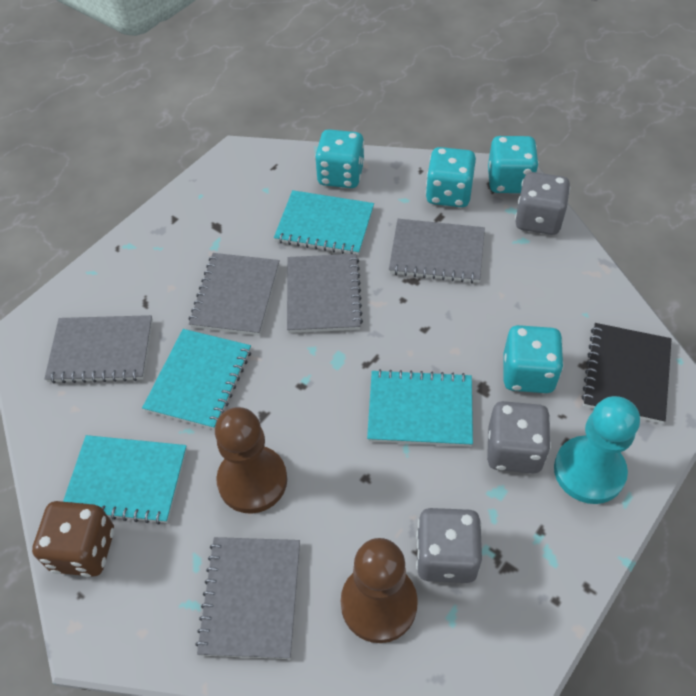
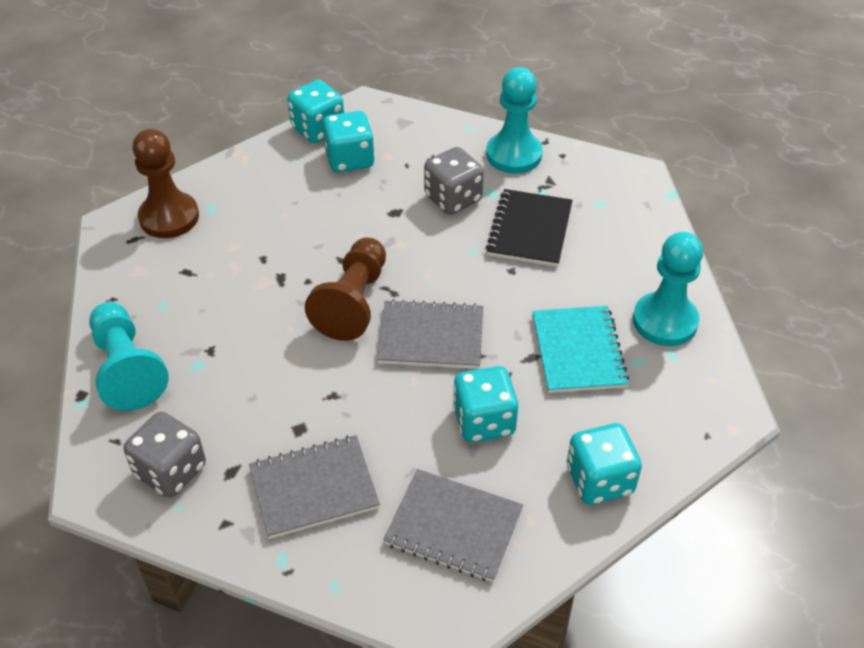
brown dice: [32,501,114,577] = 1 -> none = 0
grey dice: [416,508,482,583] [487,401,551,474] [515,172,570,235] = 3 -> [124,412,206,498] [424,147,484,215] = 2
grey notebook: [44,315,153,384] [189,253,280,336] [195,537,300,659] [287,254,363,333] [389,219,485,283] = 5 -> [249,435,380,539] [377,299,483,369] [383,469,523,582] = 3
turquoise notebook: [63,435,187,525] [142,329,251,430] [274,190,374,255] [367,369,473,447] = 4 -> [532,306,629,393] = 1
turquoise pawn: [554,396,640,504] = 1 -> [89,302,169,411] [486,67,543,174] [633,232,703,346] = 3

